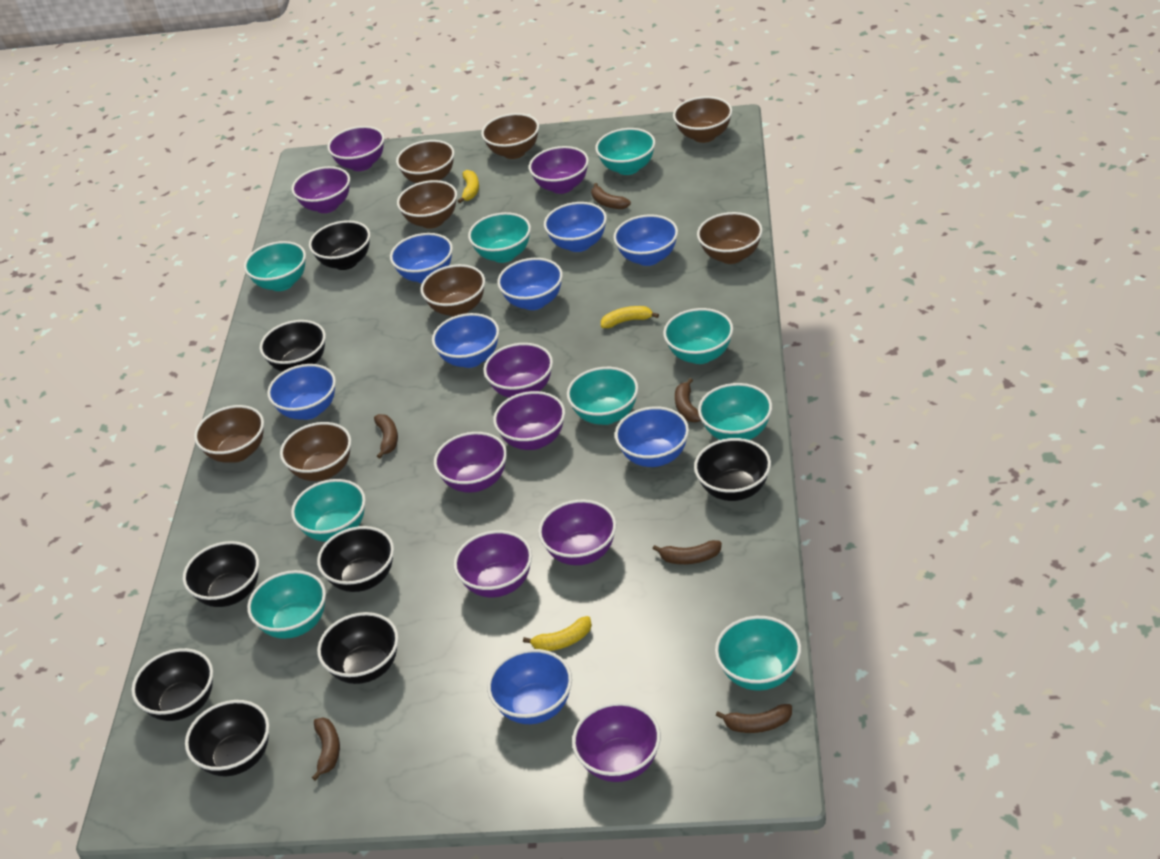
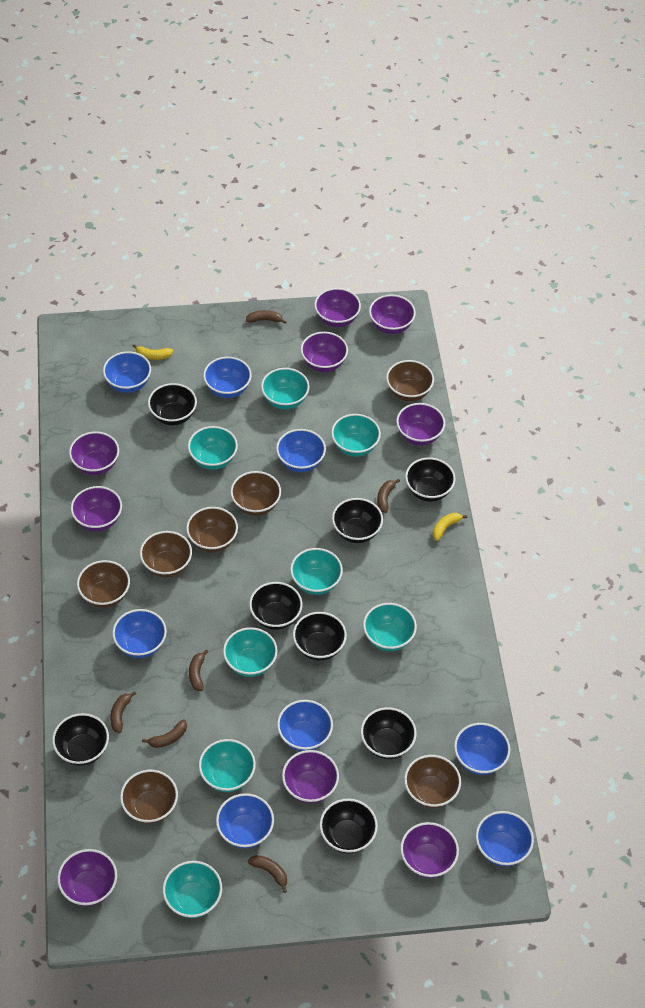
brown bowl: [194,405,264,463] [280,422,351,481] [396,140,455,183] [397,180,457,229] [421,264,485,317] [481,113,539,159] [673,96,732,143] [697,212,763,264] = 8 -> [77,560,130,608] [120,770,178,824] [140,531,192,577] [186,507,238,553] [231,471,281,516] [386,360,434,401] [404,755,461,808] = 7
turquoise bowl: [244,241,306,291] [247,570,326,639] [291,479,366,542] [468,212,531,263] [567,367,638,425] [595,128,655,175] [663,308,733,364] [698,383,772,440] [715,616,801,691] = 9 -> [163,861,222,918] [188,426,238,470] [199,739,256,792] [223,627,278,677] [261,368,310,409] [290,548,343,595] [331,414,381,457] [363,603,417,651] = 8
yellow banana: [458,170,479,203] [523,616,592,651] [601,306,659,328] = 3 -> [133,344,173,360] [433,513,467,541] = 2

